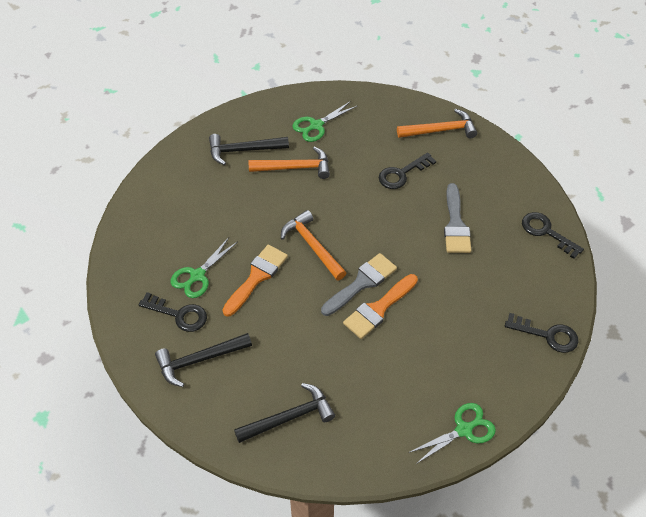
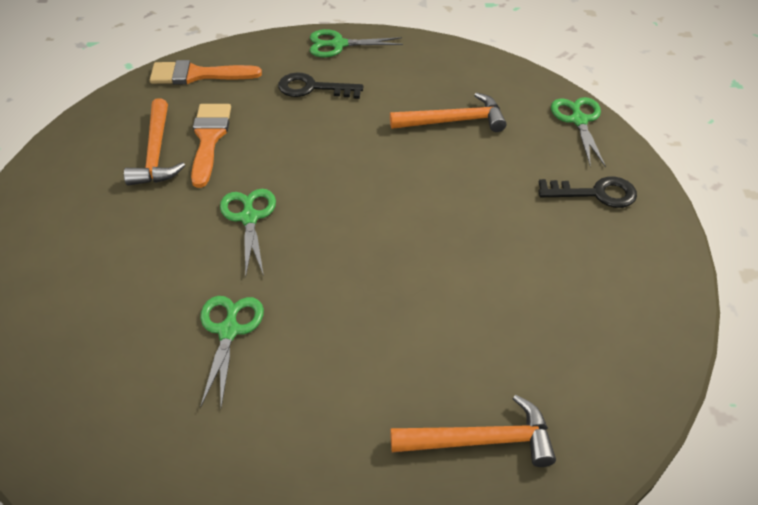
black hammer: [155,333,252,387] [209,134,289,165] [234,383,335,443] = 3 -> none = 0
black key: [138,292,207,332] [379,152,436,189] [505,313,578,353] [522,212,584,259] = 4 -> [278,72,364,99] [538,177,637,208] = 2
green scissors: [171,237,237,298] [292,101,357,142] [408,403,496,464] = 3 -> [200,296,264,408] [220,189,276,277] [310,29,403,57] [551,97,606,167] = 4
grey brush: [321,253,397,316] [444,183,471,253] = 2 -> none = 0

